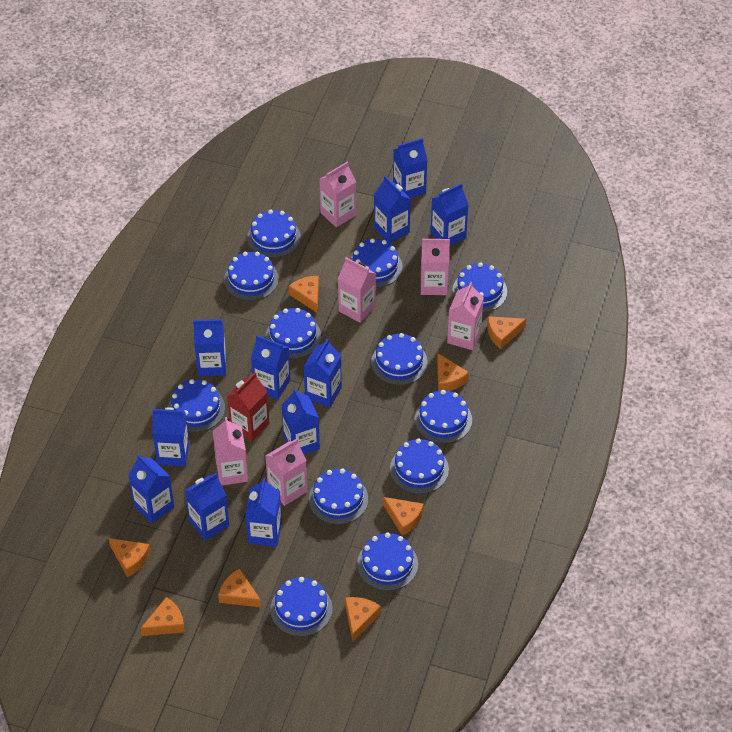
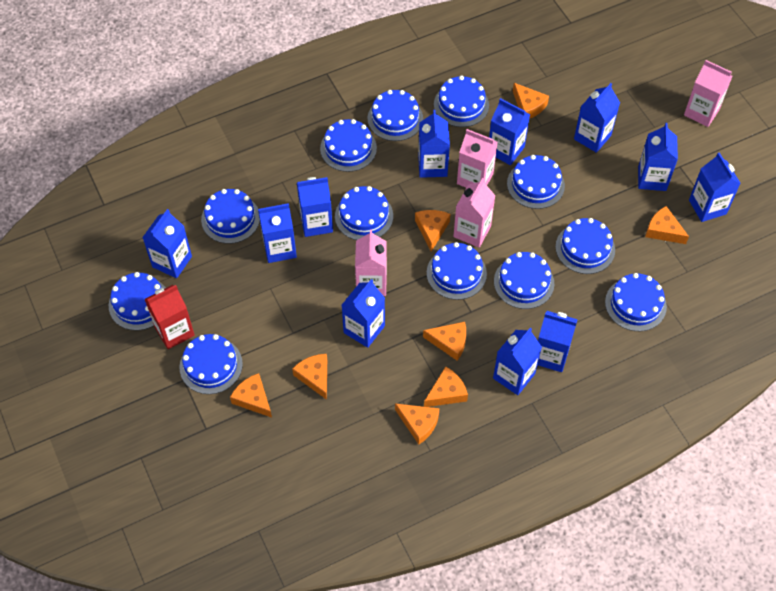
pink carton: [213,417,248,485] [266,439,308,506] [319,162,356,227] [338,257,376,323] [421,239,450,295] [447,282,484,350] = 6 -> [355,230,387,296] [453,178,495,248] [457,129,498,188] [684,60,732,127] = 4

